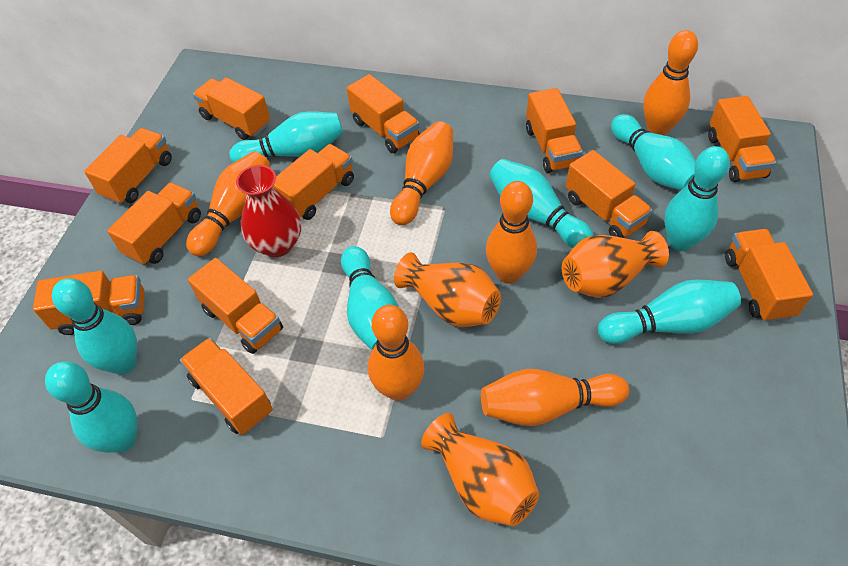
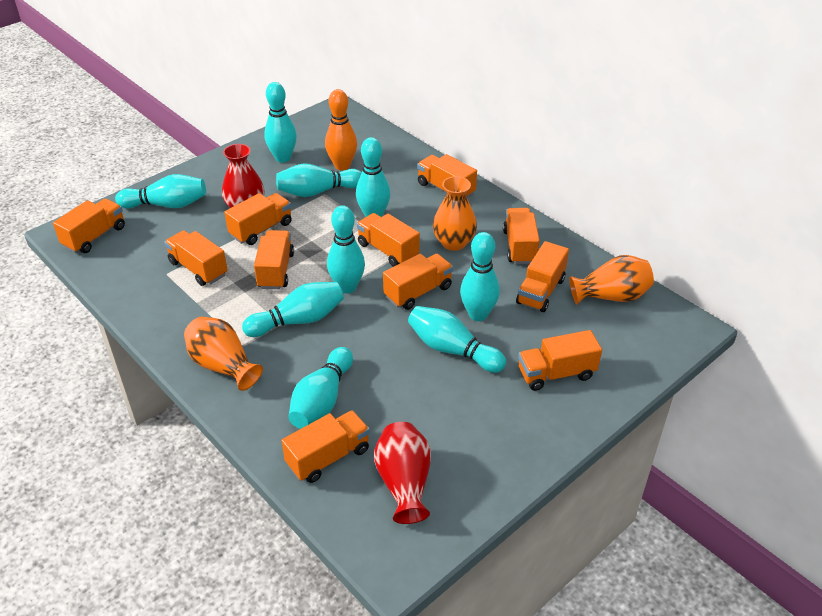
orange bowling pin: [186,152,270,257] [368,305,425,401] [390,121,453,225] [481,369,629,426] [486,181,537,284] [643,30,698,135] = 6 -> [325,89,357,170] = 1
orange truck: [33,271,144,335] [84,128,172,204] [107,183,201,265] [180,338,273,435] [188,258,283,354] [193,77,270,140] [273,144,354,220] [347,74,420,153] [526,88,583,173] [566,150,653,238] [708,96,777,182] [725,229,813,322] = 12 -> [53,199,125,253] [165,230,228,286] [224,193,292,245] [254,230,294,289] [281,410,370,483] [357,213,420,267] [383,254,453,310] [417,154,477,198] [503,208,540,264] [516,241,569,312] [518,330,602,391] = 11
red vase: [236,165,301,257] = 1 -> [222,144,265,208] [374,422,431,524] = 2
turquoise bowling pin: [45,361,137,453] [52,278,137,375] [229,111,343,163] [341,246,399,350] [489,159,594,248] [598,279,741,344] [611,114,696,190] [664,146,730,251] = 8 -> [115,174,206,209] [242,282,344,337] [264,82,297,163] [276,163,362,197] [289,347,353,428] [327,205,365,293] [356,137,390,217] [408,306,506,373] [460,232,500,321] = 9

